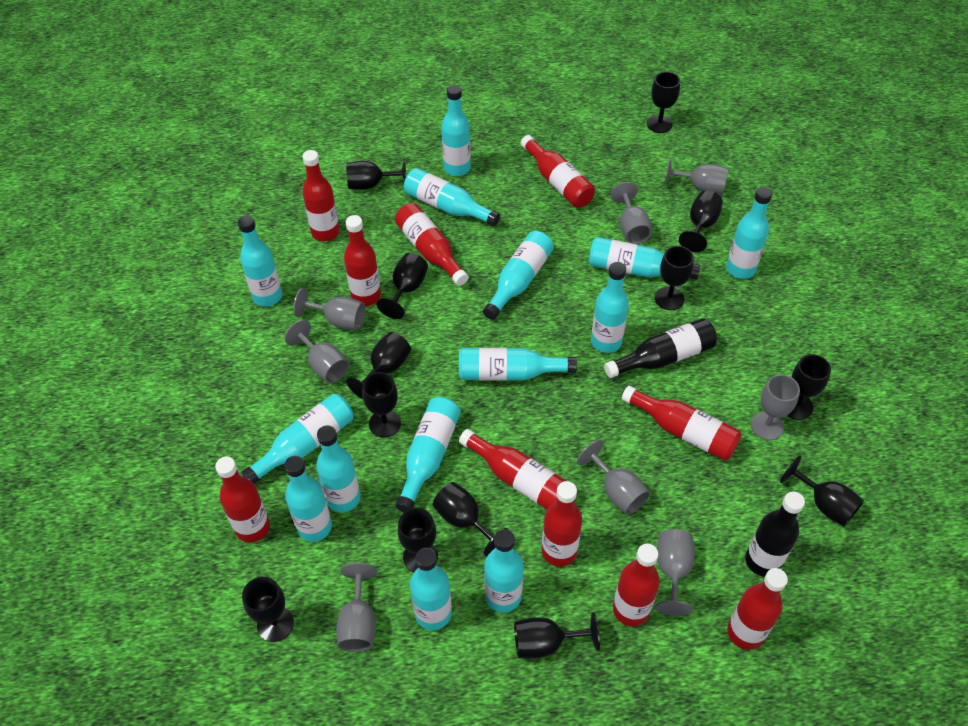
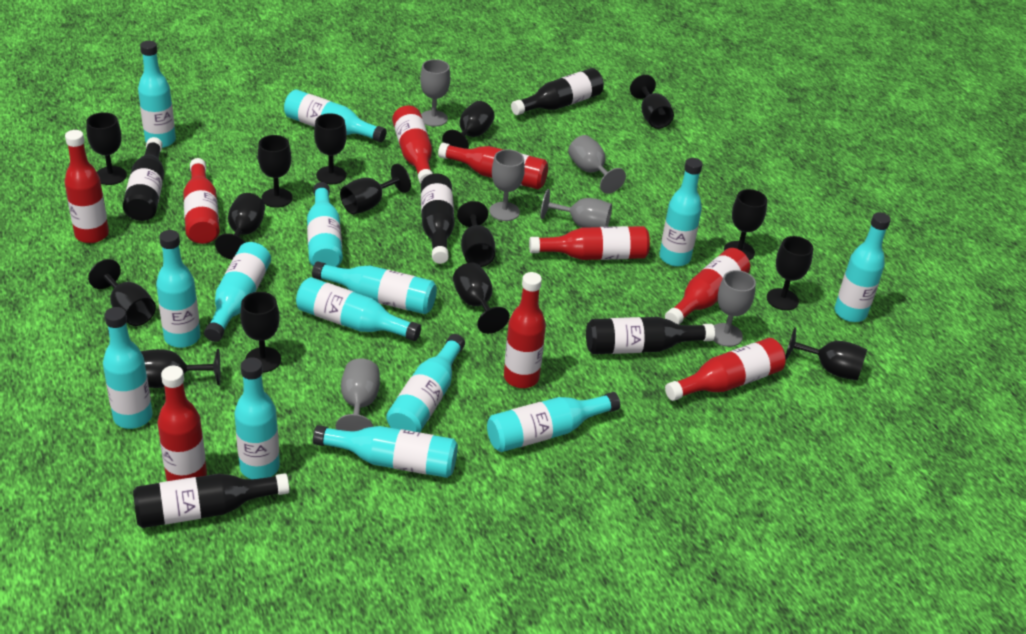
black bottle: [604,318,717,378] [745,491,805,577] = 2 -> [123,137,164,221] [133,473,290,528] [421,173,455,264] [511,68,604,115] [586,317,715,354] = 5
black goblet: [242,577,294,642] [346,159,406,190] [346,332,411,399] [362,372,401,438] [377,253,428,319] [398,508,438,572] [433,482,509,556] [514,612,600,659] [647,72,680,133] [655,246,694,310] [679,190,723,252] [780,455,864,527] [787,354,831,420] = 13 -> [86,112,127,185] [88,259,156,326] [141,349,220,388] [215,193,265,260] [240,292,281,373] [258,135,293,208] [314,113,347,184] [340,164,411,214] [442,101,495,149] [453,262,510,334] [457,201,495,267] [630,75,674,129] [724,189,767,260] [766,236,813,310] [786,327,867,381] = 15
grey goblet: [285,320,349,383] [293,288,365,330] [336,563,377,652] [577,440,650,515] [611,182,652,244] [656,529,695,616] [664,158,728,194] [751,375,800,440] = 8 -> [336,358,380,431] [420,59,450,127] [489,149,525,221] [540,189,612,228] [568,135,626,194] [713,270,756,347] = 6
red bottle: [215,457,270,543] [302,150,340,241] [344,215,381,306] [395,203,469,286] [459,429,567,509] [521,135,595,208] [542,481,582,567] [613,544,660,626] [622,385,742,461] [727,568,788,650] = 10 -> [64,130,109,243] [157,365,207,481] [183,158,220,244] [392,106,433,184] [438,143,548,189] [504,272,546,388] [529,226,650,260] [665,248,750,324] [665,338,786,401] = 9

